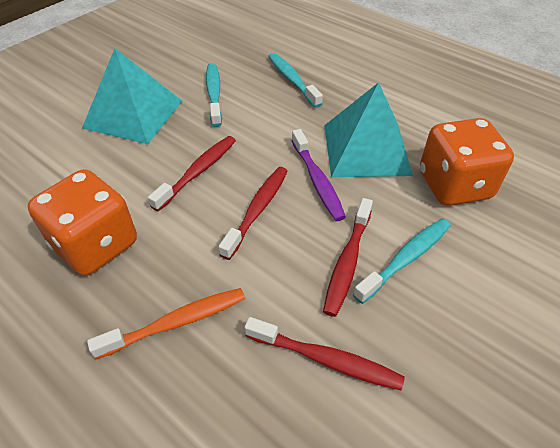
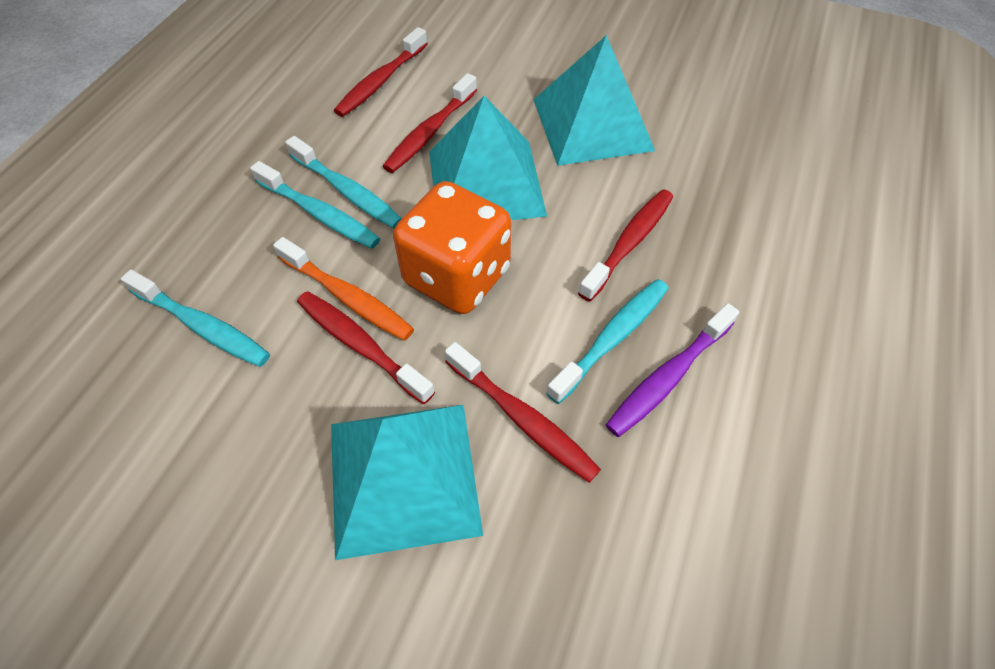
orange dice: [28,169,137,276] [420,118,514,206] = 2 -> [393,181,511,314] = 1
red toothbrush: [148,136,236,211] [219,167,288,260] [244,317,405,390] [323,198,373,317] = 4 -> [297,291,435,404] [334,27,428,117] [383,73,477,173] [445,342,601,483] [578,189,673,302] = 5
turquoise pyramid: [82,48,182,144] [324,82,413,177] = 2 -> [331,405,483,560] [429,96,547,220] [533,35,655,166] = 3
turquoise toothbrush: [206,63,222,127] [268,53,323,108] [353,218,451,304] = 3 -> [121,270,270,367] [250,161,380,249] [285,136,402,229] [546,279,669,404] = 4

